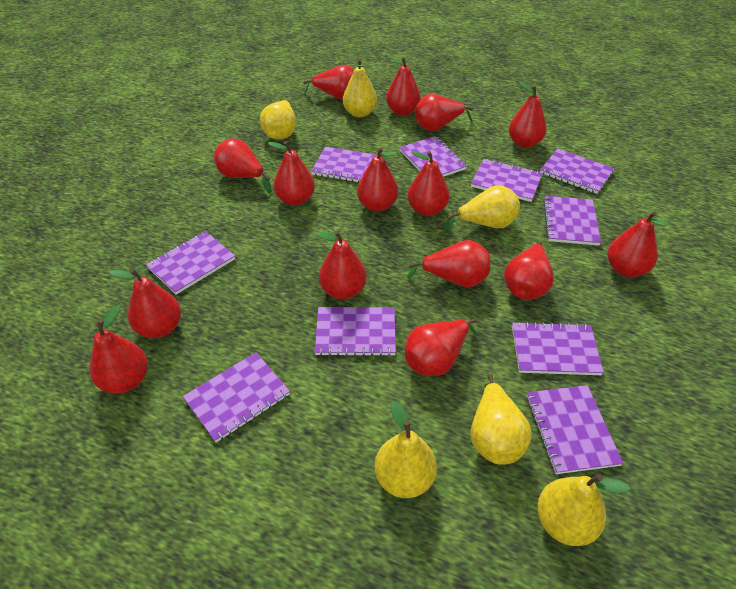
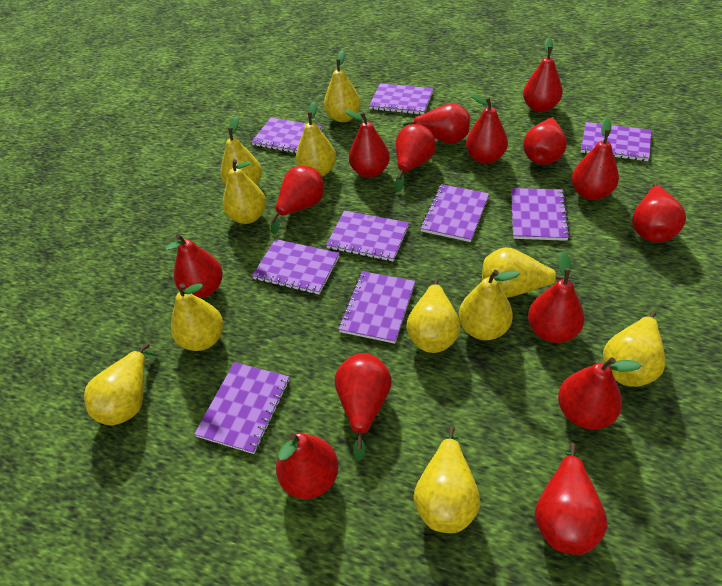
purple notebook: [146,231,235,295] [183,352,290,442] [311,147,377,183] [315,307,396,357] [399,136,467,177] [471,159,543,202] [512,321,604,375] [526,385,623,474] [540,149,614,194] [543,196,601,246] = 10 -> [194,362,290,454] [251,118,322,153] [252,239,340,294] [326,211,409,261] [338,271,415,344] [369,83,433,115] [420,184,489,242] [511,188,570,241] [581,122,651,161] = 9
yellow pear: [260,100,296,140] [343,59,377,117] [374,401,437,498] [444,185,520,231] [470,374,532,465] [537,474,631,546] = 6 -> [84,343,159,426] [171,283,223,351] [220,117,262,185] [223,159,266,224] [296,102,336,177] [324,50,361,122] [406,278,461,353] [413,426,480,533] [459,270,520,340] [482,247,571,298] [603,311,666,387] = 11

